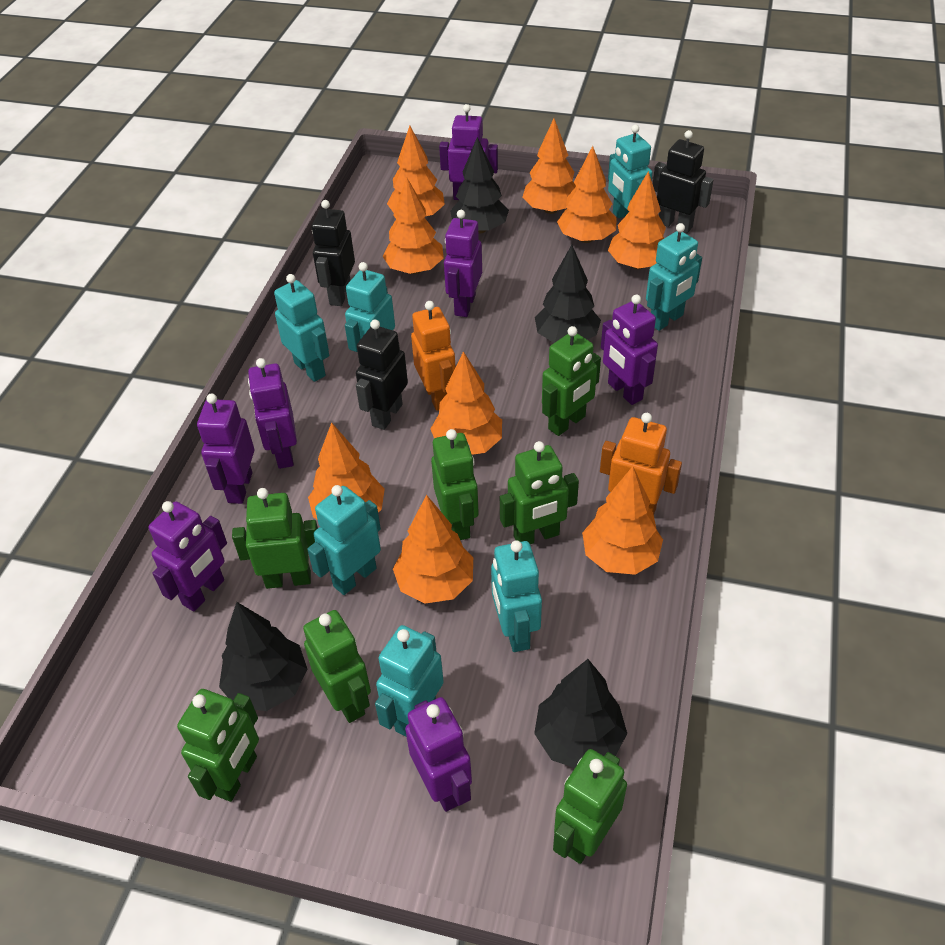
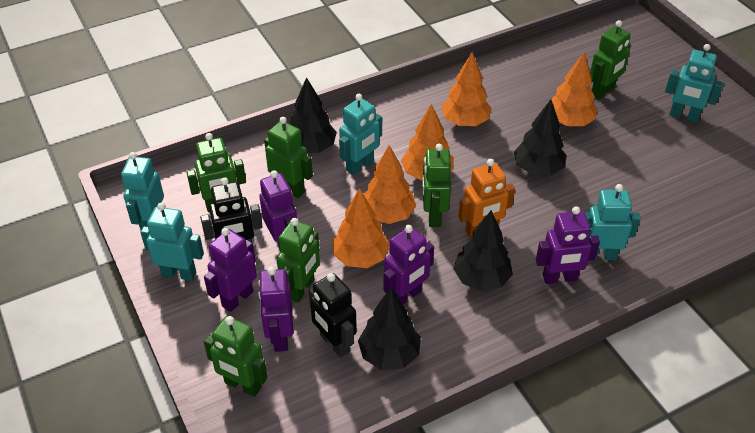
black robot: [312,200,355,306] [356,320,408,430] [653,130,713,233] = 3 -> [200,178,263,242] [309,273,357,358] = 2
green robot: [177,689,259,802] [232,488,318,589] [303,610,371,723] [431,429,479,540] [500,441,579,544] [542,326,601,436] [553,749,627,864] = 7 -> [186,133,246,212] [204,316,268,397] [264,117,313,198] [277,218,320,303] [422,144,451,227] [590,20,631,100] = 6
orange robot: [411,301,456,411] [600,413,682,514] = 2 -> [458,159,515,239] = 1
orange tree: [308,422,385,519] [383,177,444,274] [387,126,445,216] [393,495,473,604] [431,351,502,455] [523,119,576,214] [557,146,616,243] [582,466,663,575] [608,171,666,270] = 9 -> [333,188,390,268] [364,145,416,224] [401,104,454,181] [441,52,491,126] [551,52,597,126] = 5
purple robot: [149,501,227,612] [197,393,254,504] [248,358,297,469] [405,697,472,812] [439,104,498,200] [444,210,482,317] [601,295,658,405] = 7 -> [204,228,257,312] [258,267,293,352] [259,170,297,249] [384,225,434,304] [536,206,600,284] = 5
turquoise robot: [274,274,329,382] [307,485,381,595] [345,262,395,352] [375,625,444,737] [491,540,542,652] [608,125,652,218] [646,223,702,331] = 7 -> [121,152,164,230] [140,202,204,281] [339,94,382,175] [584,184,641,260] [665,44,723,122] = 5

